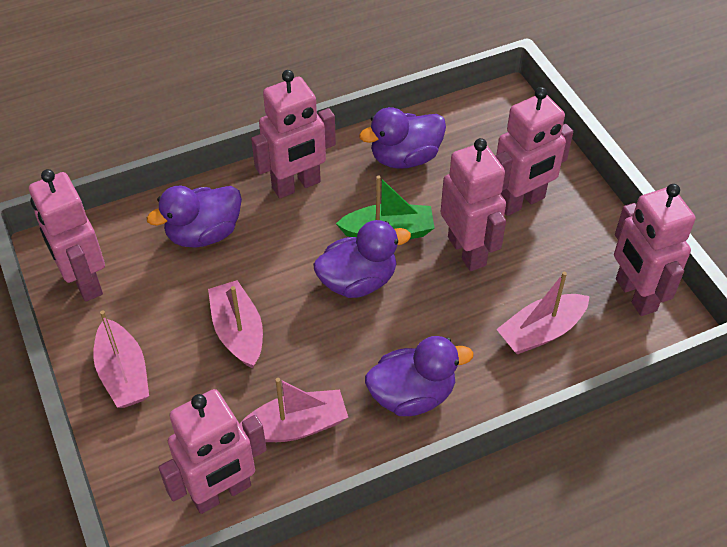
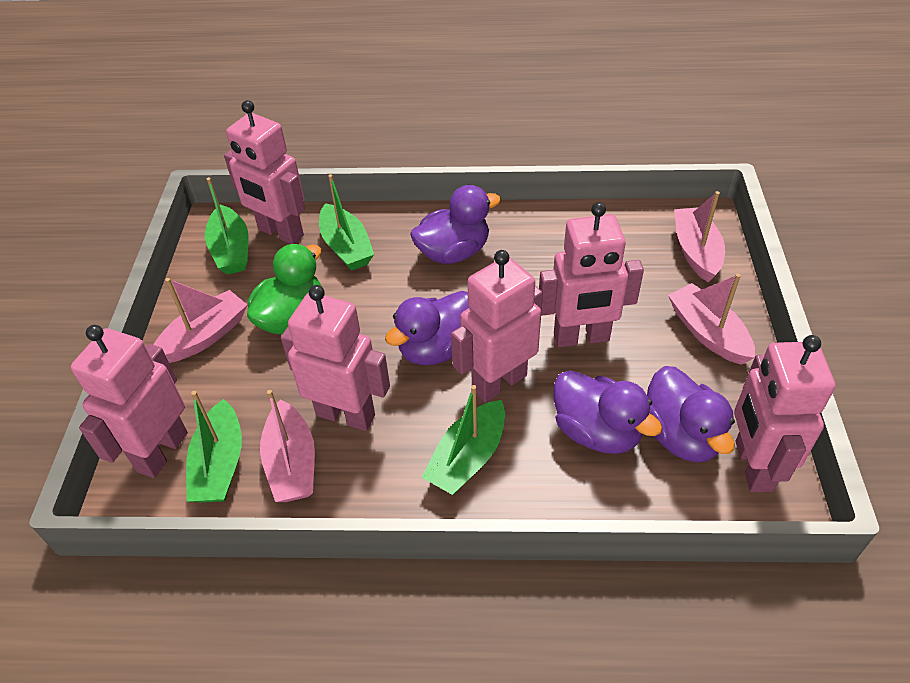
green boat: [336,175,435,239] = 1 -> [186,391,242,503] [205,177,248,275] [319,174,374,271] [422,385,505,495] = 4
green duck: none = 0 -> [247,244,322,335] = 1

